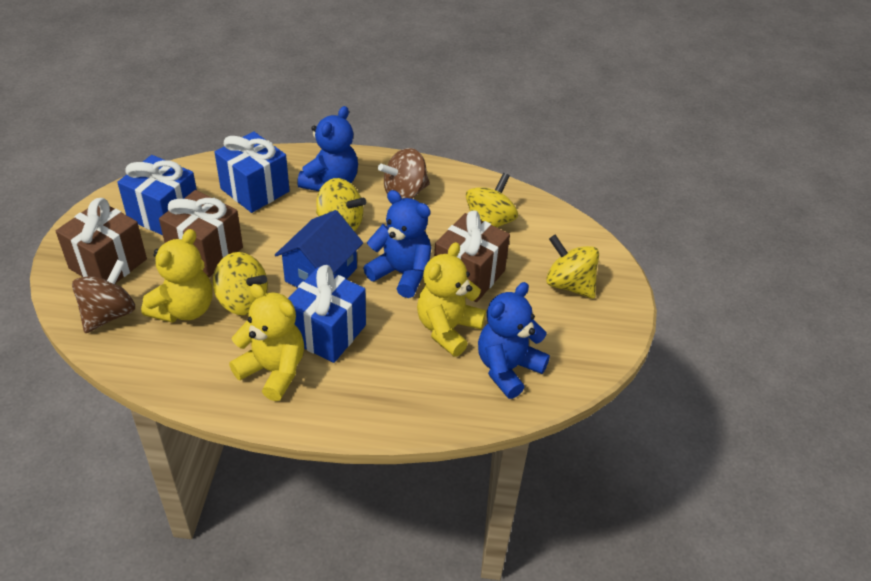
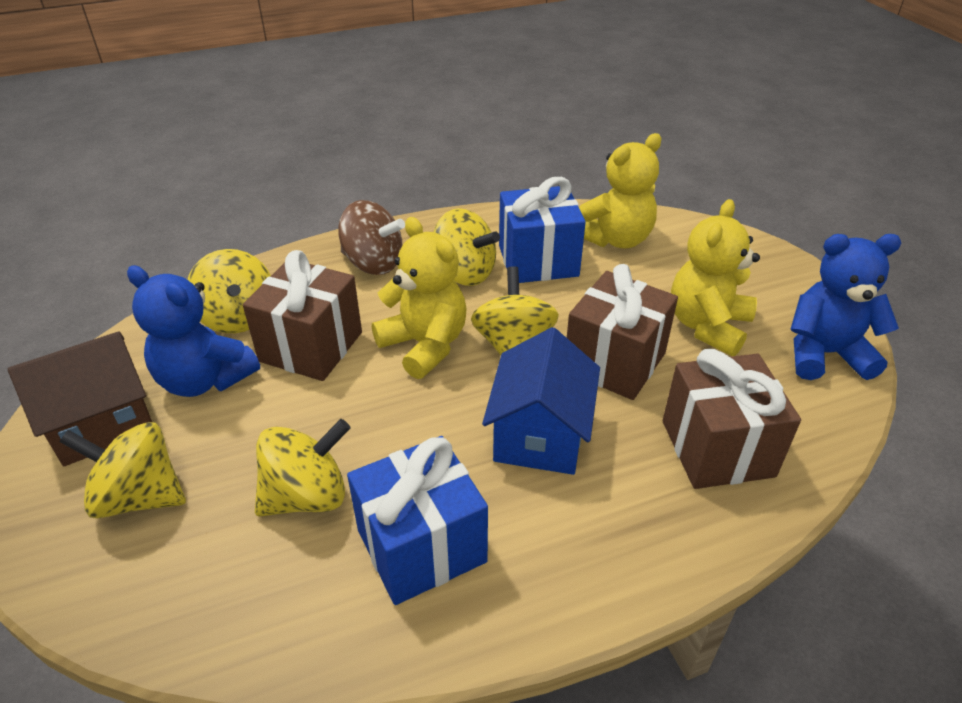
blue gift: [117,155,197,235] [214,132,290,213] [288,265,366,363] = 3 -> [347,436,488,605] [499,177,586,283] = 2
blue teddy bear: [297,106,358,191] [363,190,432,298] [478,282,550,399] = 3 -> [127,265,260,397] [791,234,901,380] = 2
brown house: none = 0 -> [8,331,152,466] = 1
brown spinning top: [72,259,135,333] [378,148,430,199] = 2 -> [338,200,405,275] = 1
yellow spinning top: [213,252,268,315] [316,178,366,231] [466,173,518,227] [546,235,599,299] = 4 -> [59,422,186,519] [187,249,271,333] [255,419,350,516] [434,208,500,286] [471,266,559,355] = 5

